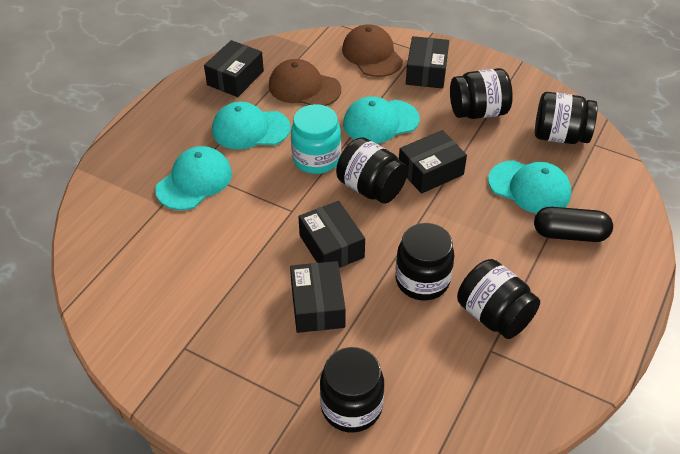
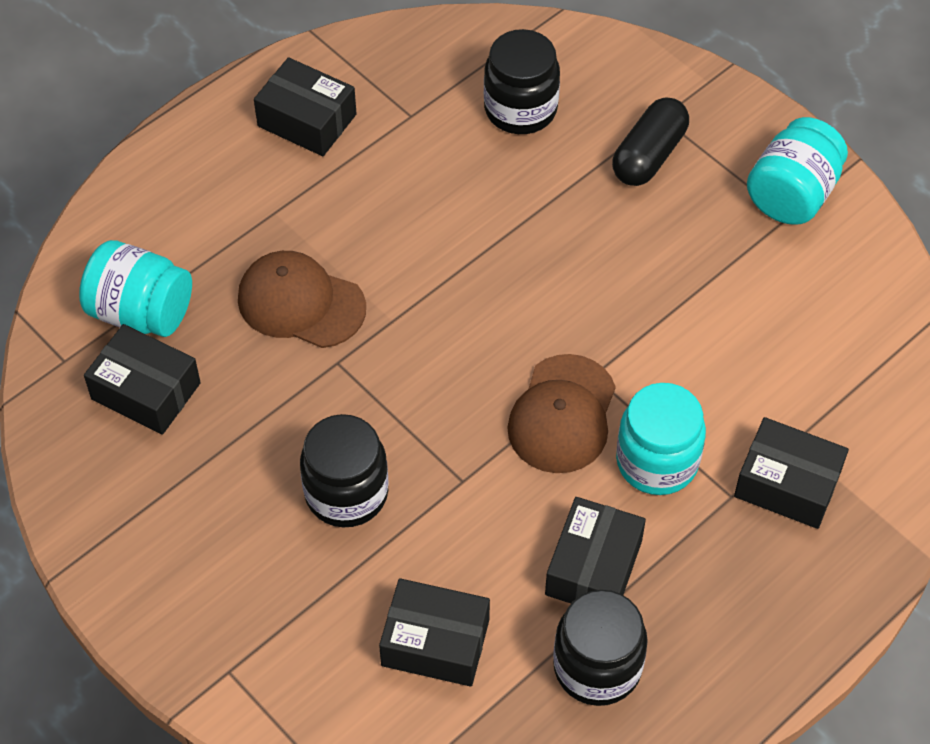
black jar: [320,347,384,433] [336,137,408,204] [395,223,455,300] [450,68,513,119] [457,259,540,339] [535,92,598,144] = 6 -> [300,414,389,527] [484,29,560,134] [553,590,648,706] = 3
turquoise cap: [155,146,232,210] [212,102,291,150] [343,96,420,144] [488,160,571,214] = 4 -> none = 0
turquoise jar: [291,104,341,174] = 1 -> [79,240,192,337] [616,383,706,495] [747,117,848,225] = 3

